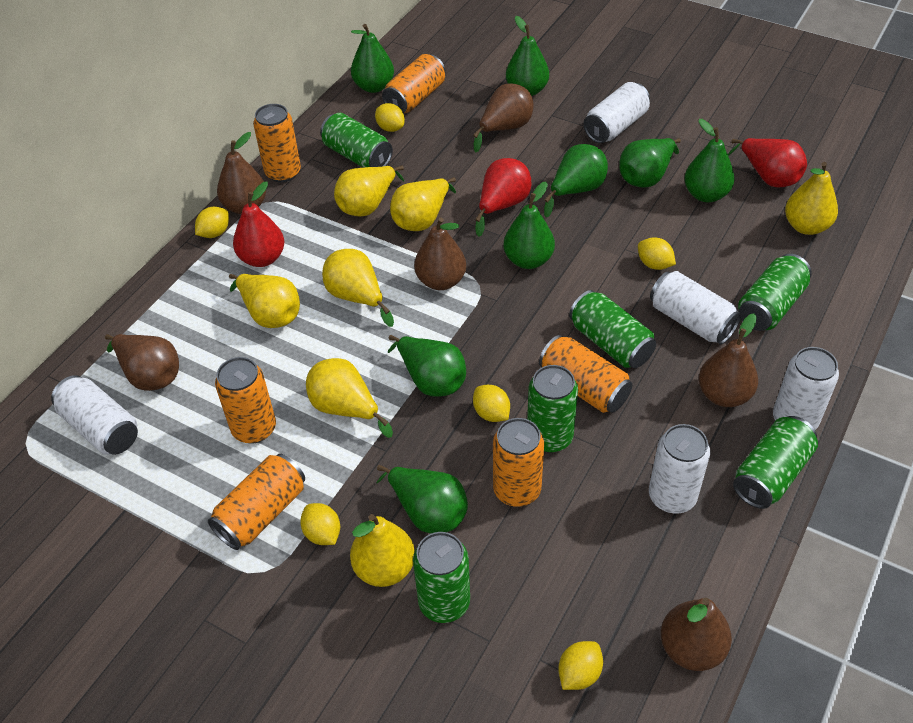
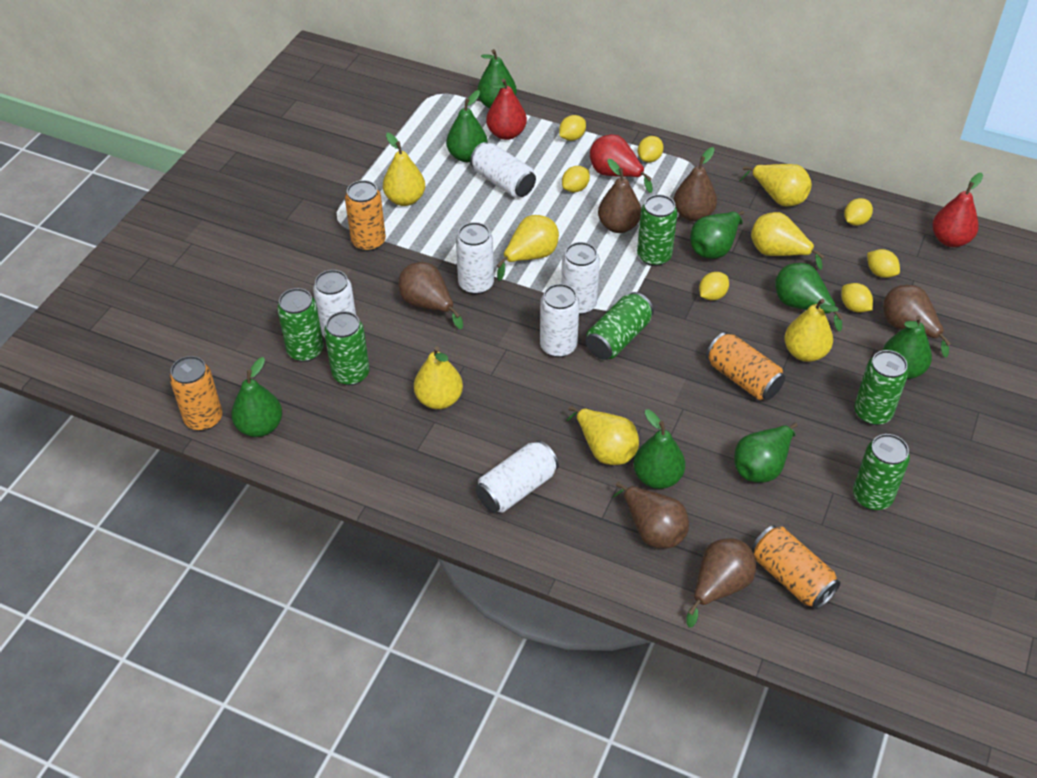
orange can: [208,454,305,550] [215,357,276,444] [253,104,301,182] [382,54,445,114] [493,418,544,507] [539,335,632,413] = 6 -> [169,356,222,431] [345,180,386,251] [706,332,785,400] [752,525,841,609] = 4
white can: [51,375,138,455] [583,82,650,143] [649,424,710,514] [650,271,741,344] [773,347,839,430] = 5 -> [313,270,356,337] [456,222,494,294] [470,142,536,198] [476,441,559,513] [540,284,579,357] [561,242,600,315] = 6
yellow lemon: [195,207,229,238] [300,503,340,545] [375,103,405,132] [473,385,510,422] [558,641,603,690] [638,237,676,270] = 6 -> [559,115,586,141] [562,166,590,192] [638,136,664,163] [699,272,729,301] [841,283,873,313] [844,198,873,226] [867,249,900,278] = 7

